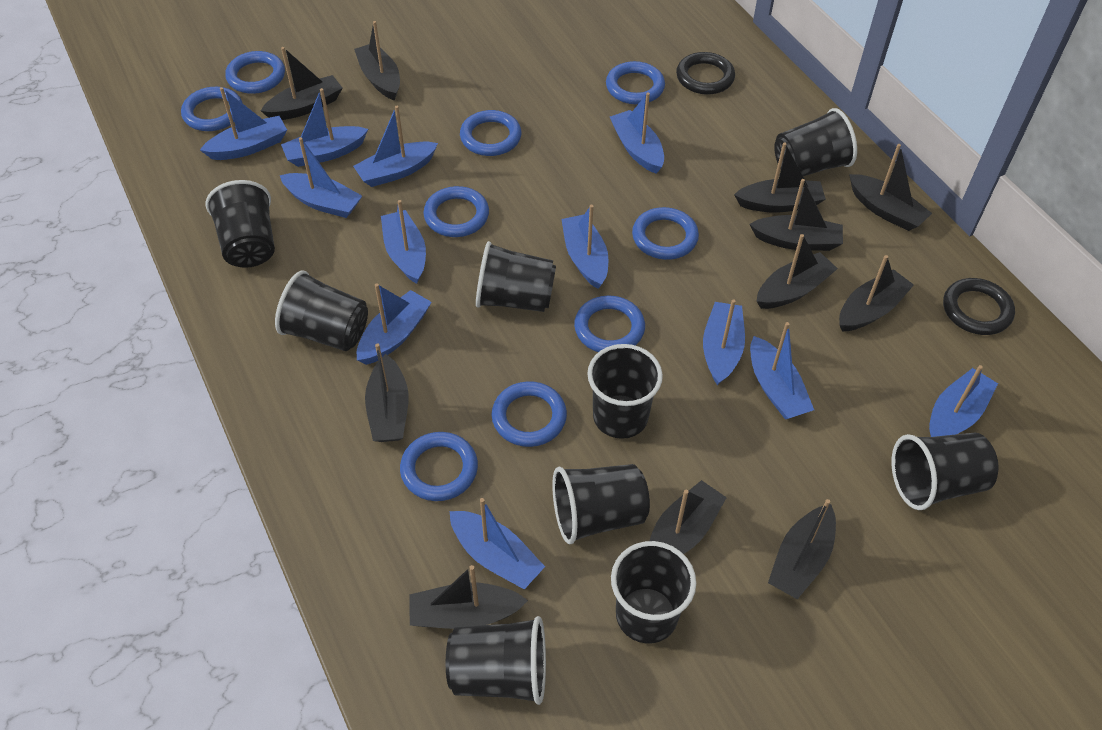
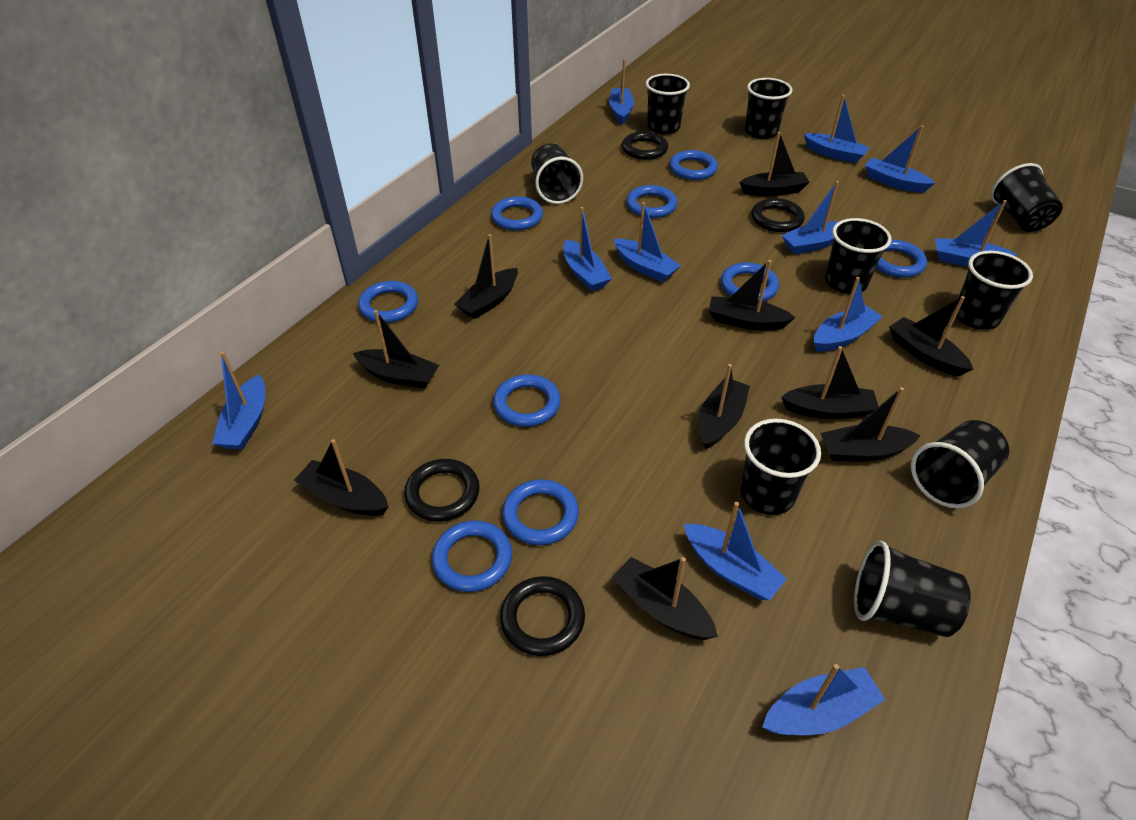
black boat: [261,47,342,120] [354,21,400,101] [365,343,409,442] [409,565,528,629] [649,480,727,554] [734,142,826,213] [750,179,843,251] [757,234,838,309] [768,499,836,599] [839,255,914,332] [849,144,932,231] = 11 -> [294,439,388,516] [353,310,439,389] [454,234,518,319] [612,557,718,640] [698,364,750,449] [709,260,796,330] [739,132,810,196] [781,346,879,419] [820,387,921,461] [889,296,973,376] = 10
black ring: [676,52,735,95] [943,278,1015,335] = 2 -> [404,459,480,522] [500,576,585,656] [622,131,668,160] [751,198,805,232] = 4
blue boat: [200,87,287,160] [280,137,362,218] [281,88,368,167] [353,106,438,187] [357,283,432,365] [381,200,426,284] [450,498,545,589] [561,205,608,289] [610,92,664,173] [703,299,745,385] [750,322,814,419] [929,365,998,437] = 12 -> [212,352,265,450] [563,207,612,291] [609,59,634,124] [614,202,681,282] [684,502,787,600] [762,664,886,735] [782,181,840,254] [804,95,870,163] [814,277,882,352] [865,126,935,193] [935,200,1017,267] = 11

